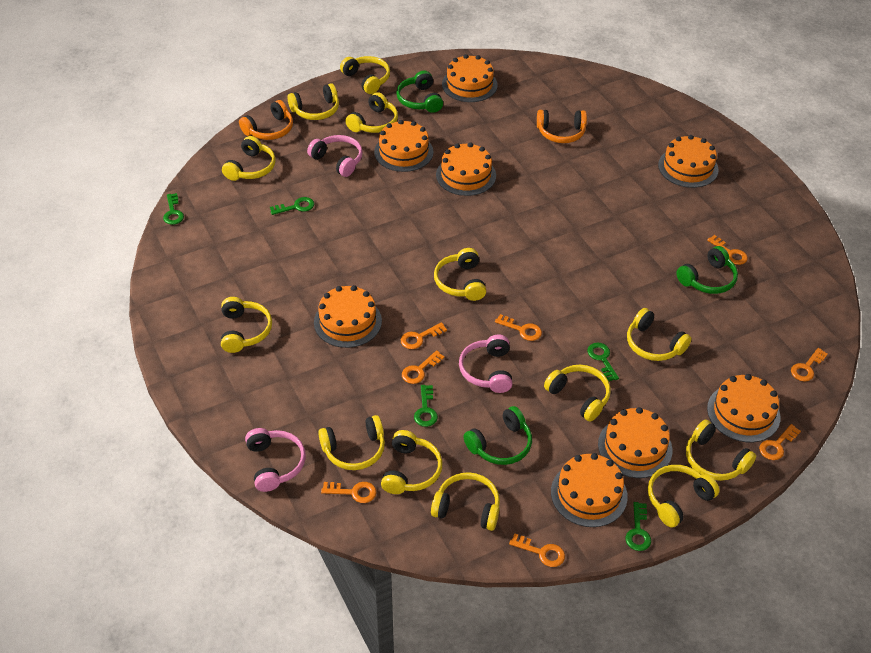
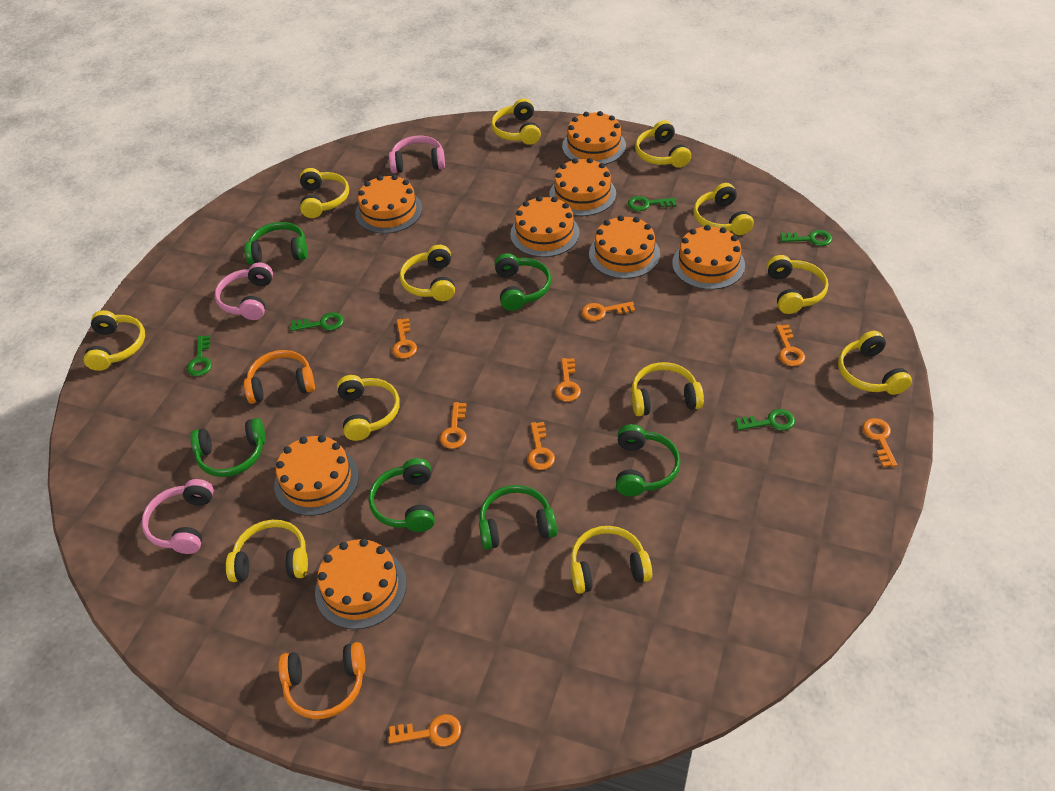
green headphones: [396,70,443,113] [463,406,532,465] [676,246,738,294] = 3 -> [190,418,266,477] [244,222,308,265] [368,458,435,532] [479,485,557,550] [494,253,551,311] [616,424,681,496] = 6
yellow headphones: [221,297,272,353] [222,136,276,181] [287,83,339,120] [318,415,385,470] [340,56,390,94] [345,92,398,133] [381,430,443,494] [431,472,500,531] [434,248,486,301] [544,365,610,422] [627,308,691,361] [648,465,720,528] [686,419,756,481] = 13 -> [84,310,145,371] [226,520,308,582] [300,168,349,218] [337,375,400,441] [400,245,455,301] [491,98,541,145] [571,526,652,594] [632,362,704,416] [635,120,691,168] [693,183,754,235] [767,255,828,314] [838,331,912,395] = 12

